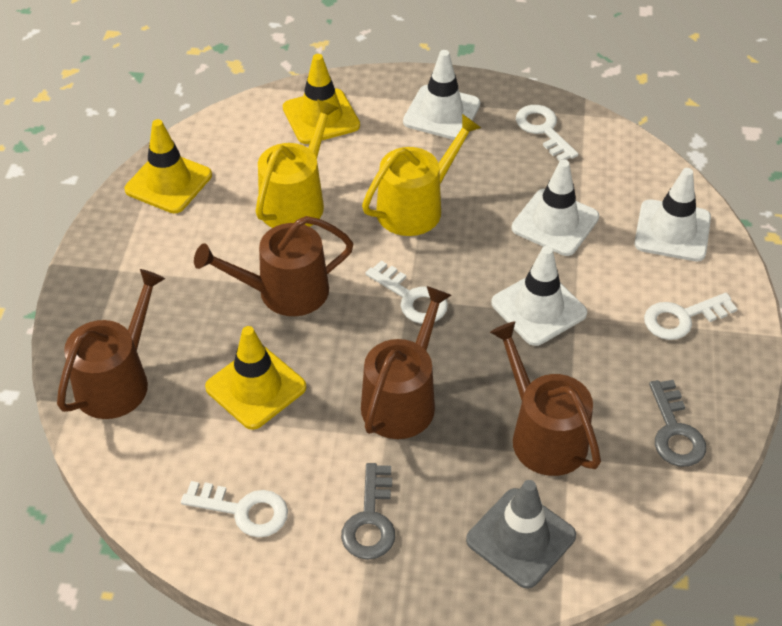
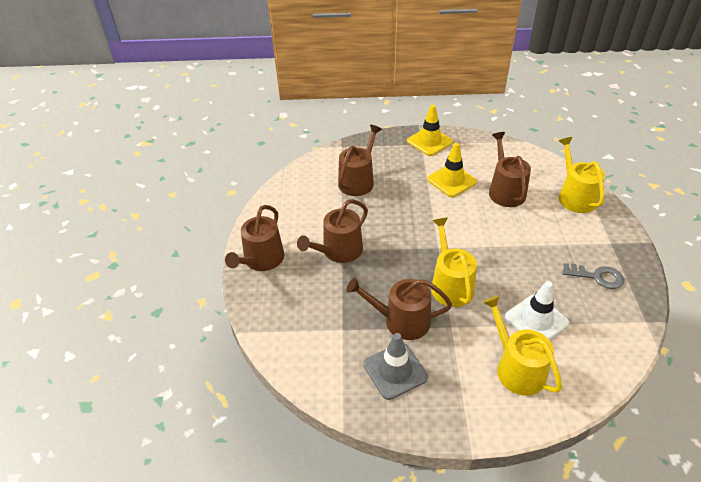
brown watering can: [57,269,165,419] [194,216,353,316] [361,286,451,439] [490,321,601,476] = 4 -> [225,205,284,271] [297,199,368,263] [338,125,382,196] [346,278,452,340] [489,132,531,207] = 5
grey key: [341,463,395,560] [649,380,706,467] = 2 -> [562,263,624,289] = 1
white key: [181,481,288,538] [366,261,448,324] [516,105,578,161] [644,293,738,340] = 4 -> none = 0
white traffic cone: [403,50,480,140] [491,246,587,346] [512,160,599,256] [634,168,711,261] = 4 -> [505,281,569,340] = 1
yellow traffic cone: [125,119,212,214] [205,326,306,430] [283,54,360,144] = 3 -> [407,105,453,156] [427,143,477,197] = 2
yellow watering can: [256,99,338,228] [362,114,481,236] = 2 -> [431,218,477,307] [483,295,562,396] [559,137,605,213] = 3

